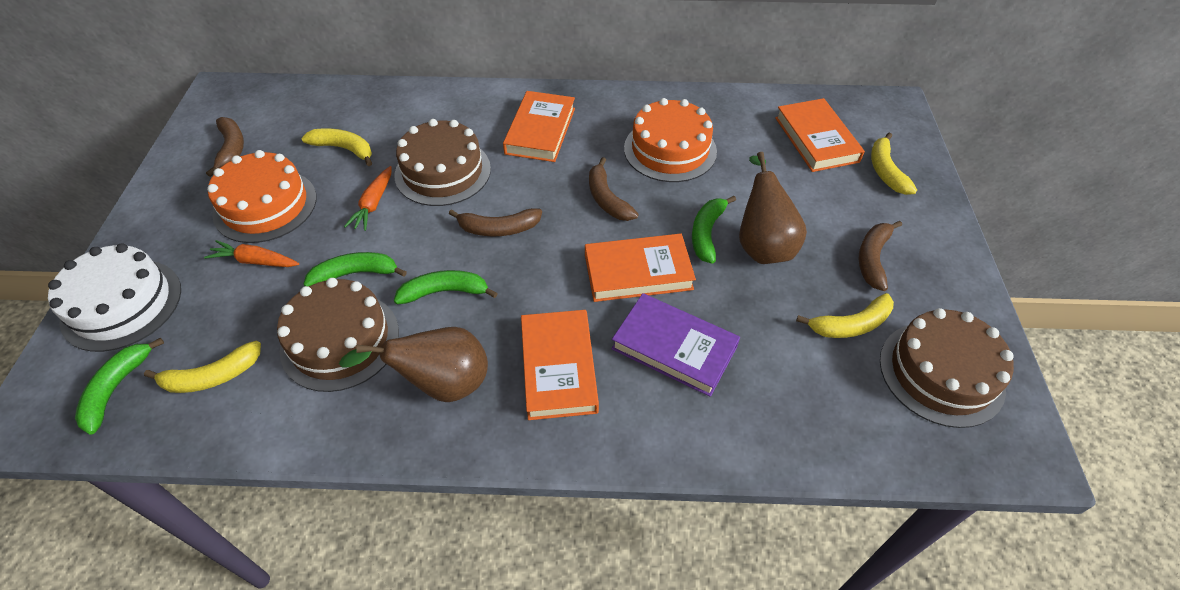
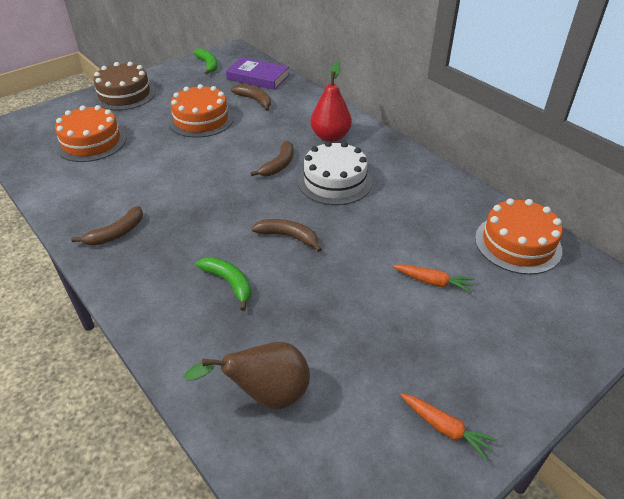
brown cake: [277,278,399,392] [395,119,491,206] [880,308,1014,428] = 3 -> [93,62,156,110] = 1
brown pear: [339,327,488,402] [739,152,807,264] = 2 -> [184,342,310,410] = 1
green banana: [75,338,164,435] [303,252,407,286] [394,270,498,304] [692,196,736,264] = 4 -> [193,48,217,75] [196,257,251,311] = 2
orange book: [503,91,575,162] [521,310,599,420] [585,234,696,302] [775,98,865,172] = 4 -> none = 0
orange cake: [207,150,317,243] [624,98,717,182] = 2 -> [55,105,127,162] [168,84,234,138] [475,198,563,274] = 3
red pear: none = 0 -> [311,62,352,142] = 1
yellow banana: [144,341,261,393] [302,128,372,166] [796,293,894,338] [871,132,917,195] = 4 -> none = 0

